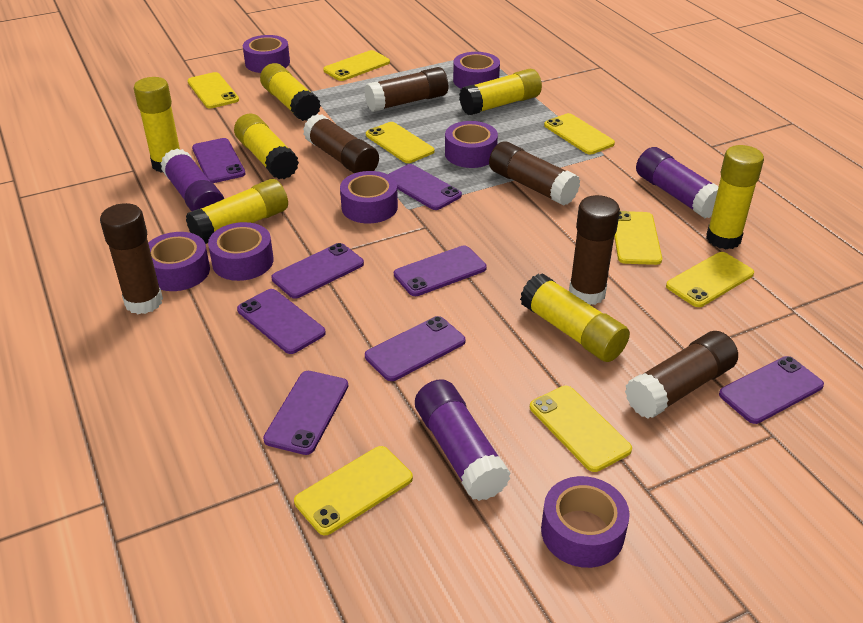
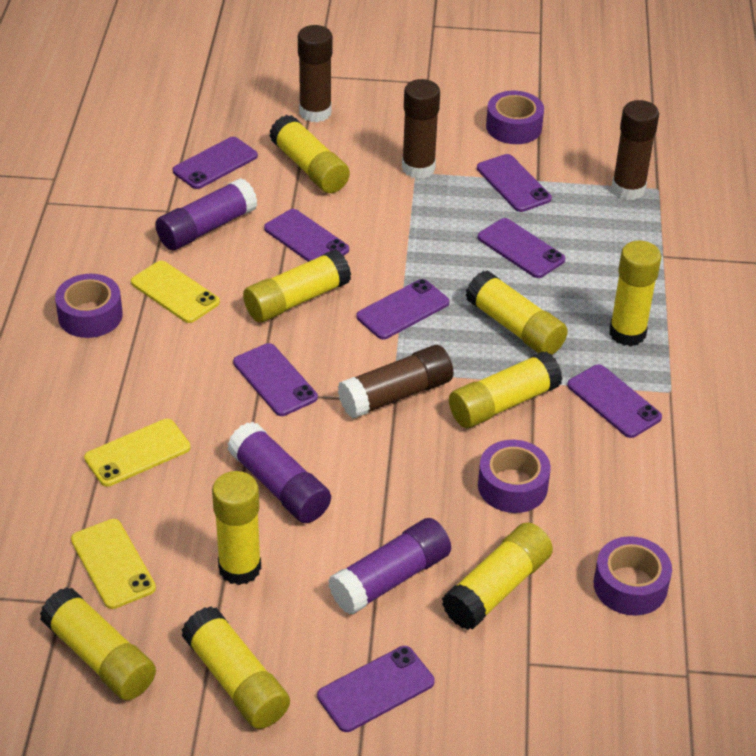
brown glue stick: [100,203,163,314] [303,114,379,173] [364,67,448,112] [489,141,580,206] [569,195,620,305] [625,331,738,419] = 6 -> [298,25,332,122] [338,345,453,419] [402,79,440,179] [612,100,659,200] = 4
purple tape: [148,232,210,291] [208,222,274,281] [243,35,290,73] [340,171,398,223] [445,121,498,168] [453,52,500,89] [541,476,630,568] = 7 -> [55,274,123,338] [478,440,551,513] [486,91,544,144] [594,536,672,616] = 4
yellow glue stick: [134,77,180,173] [186,179,288,244] [234,114,299,179] [260,63,321,121] [459,69,542,115] [520,273,630,362] [706,145,764,249] = 7 -> [40,587,156,700] [182,606,290,729] [212,471,261,585] [243,250,351,323] [269,115,350,193] [442,522,553,630] [449,351,563,428] [466,270,568,355] [609,241,661,346] = 9
yellow phone: [187,72,239,108] [294,446,413,535] [323,50,390,81] [366,122,434,163] [530,386,632,472] [544,113,615,154] [614,211,662,265] [666,252,754,307] = 8 -> [71,519,156,609] [84,419,190,487] [131,261,220,323] = 3

